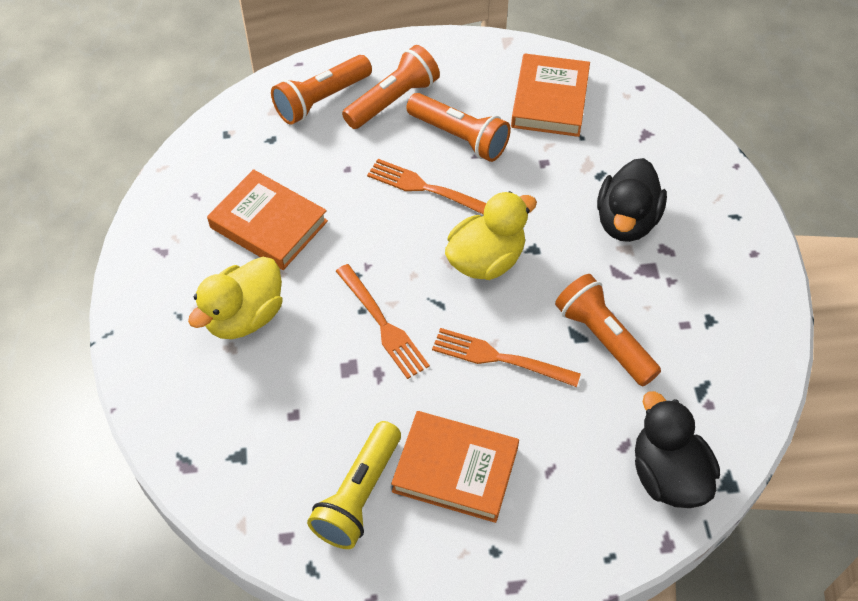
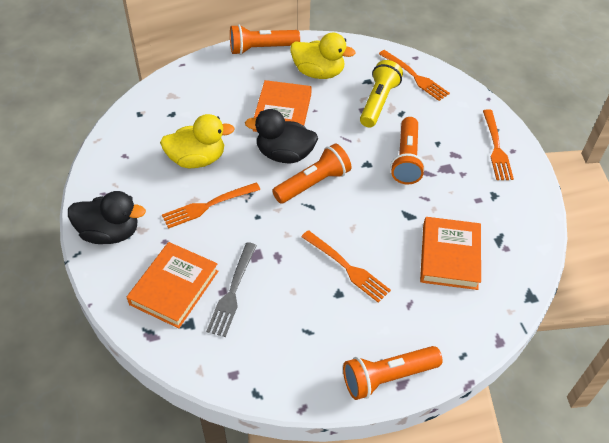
grey fork: none = 0 -> [206,242,257,337] = 1
orange fork: [336,264,430,379] [367,159,487,214] [432,328,581,387] = 3 -> [162,182,260,229] [301,230,391,303] [379,50,450,101] [483,109,514,180] = 4

